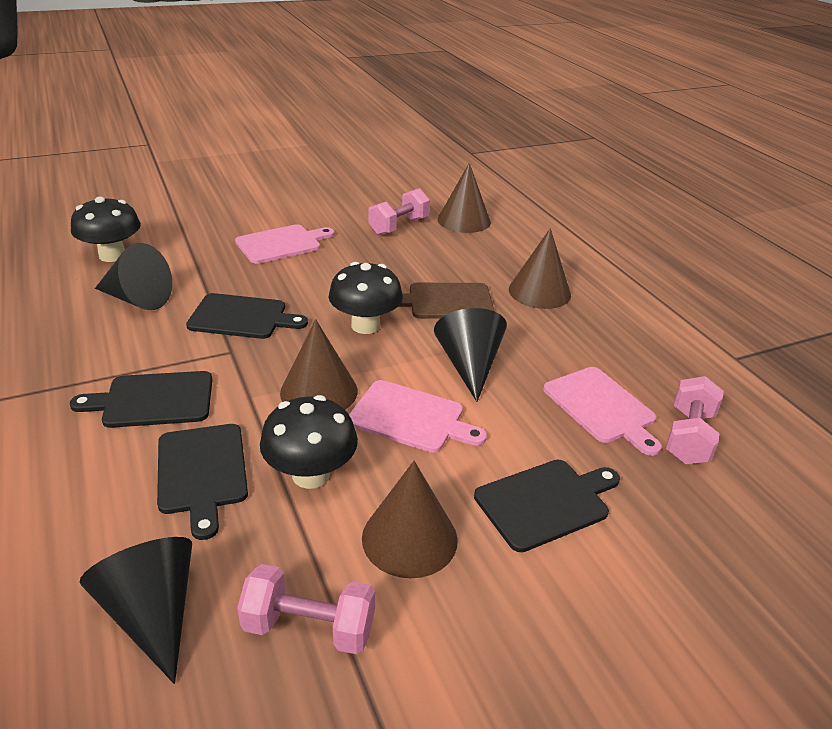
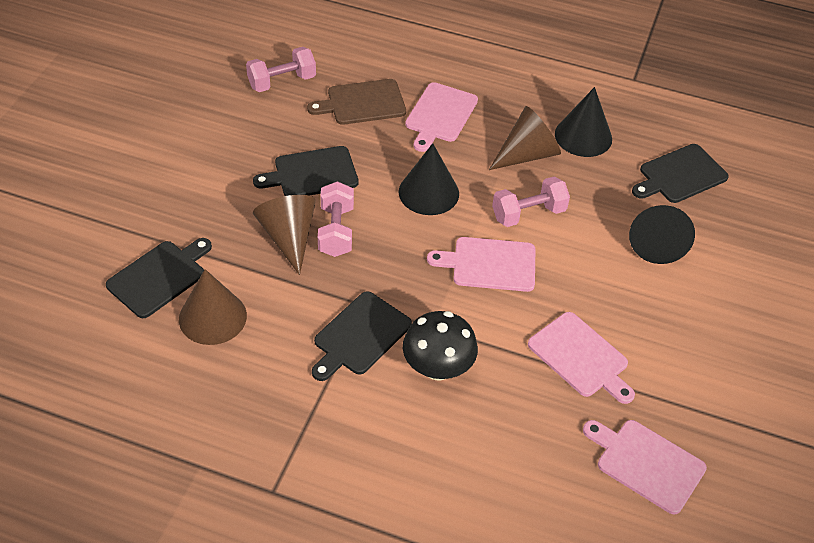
black mushroom: [71,197,141,262] [260,395,358,489] [329,262,403,334] = 3 -> [403,311,478,381] = 1
brown cone: [280,319,358,410] [362,461,458,578] [438,163,491,233] [509,228,571,309] = 4 -> [179,269,247,345] [253,195,316,275] [489,106,561,170] = 3
pink cutting board: [235,224,334,264] [349,380,487,453] [543,367,662,456] = 3 -> [405,82,478,152] [427,237,535,292] [528,312,635,404] [583,420,707,514] = 4

